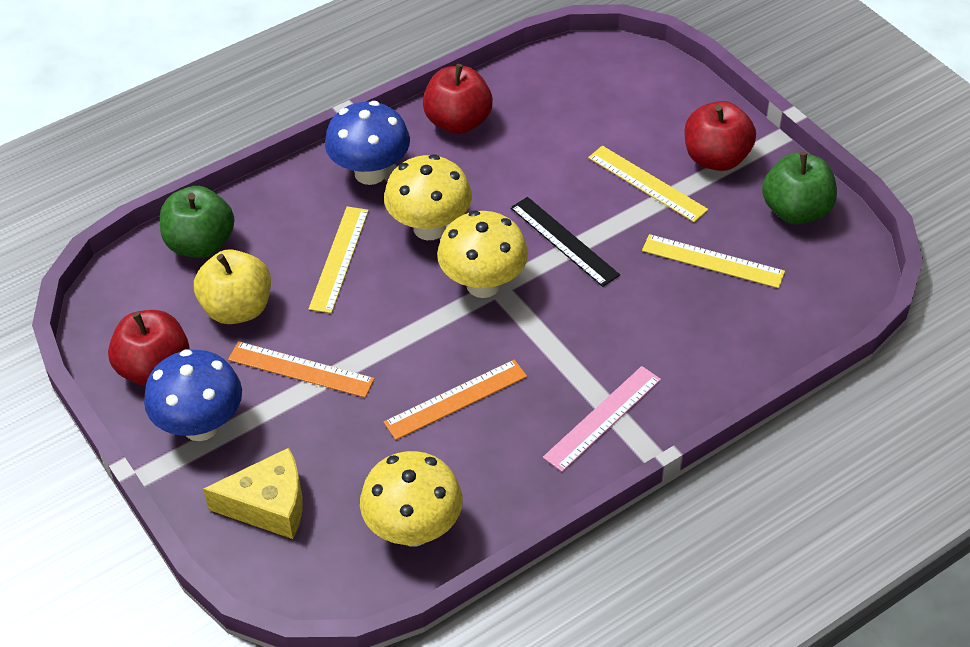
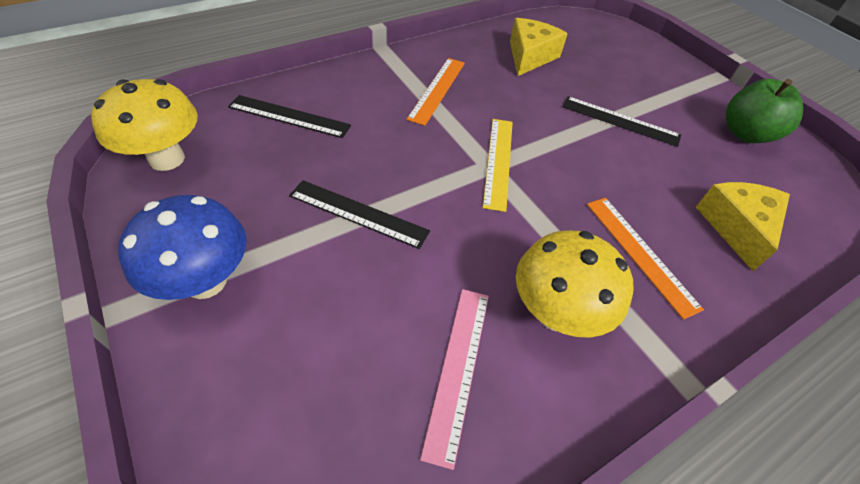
black ruler: [510,197,620,287] = 1 -> [228,95,351,138] [289,180,430,249] [562,96,681,147] = 3
blue mushroom: [144,349,242,441] [325,101,410,185] = 2 -> [118,195,247,300] = 1
green apple: [160,186,234,258] [762,152,837,224] = 2 -> [726,78,803,143] = 1
red apple: [108,310,190,386] [423,64,493,134] [685,101,756,171] = 3 -> none = 0
yellow apple: [194,249,271,324] = 1 -> none = 0
yellow cheese: [203,448,303,539] = 1 -> [510,18,568,76] [696,182,790,271] = 2
yellow mushroom: [360,451,462,546] [384,154,472,240] [437,210,528,298] = 3 -> [91,79,198,171] [516,230,634,338] = 2
yellow ruler: [309,207,369,313] [588,146,708,222] [642,234,785,288] = 3 -> [483,119,513,212] = 1

